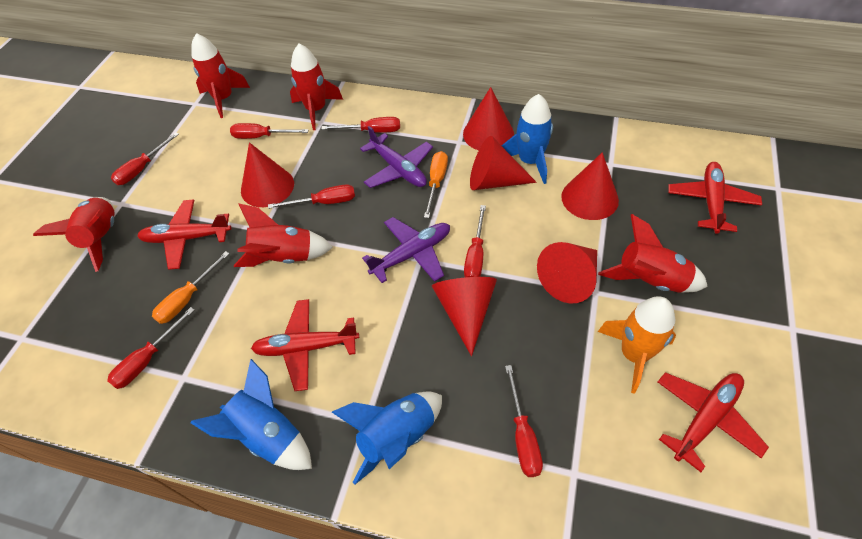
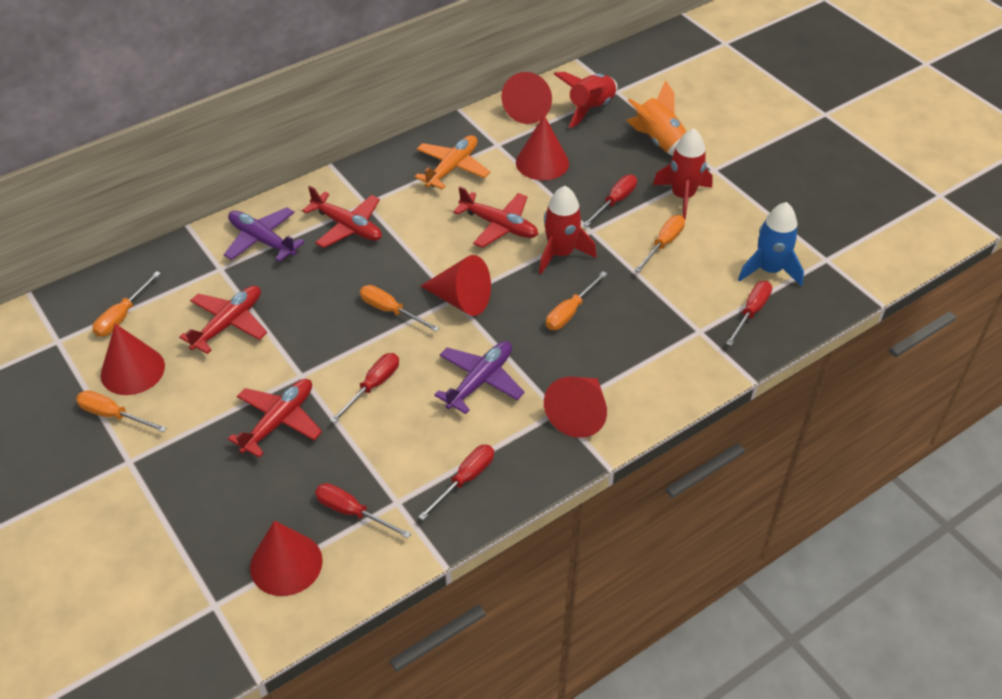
blue rocket: [190,359,312,470] [332,392,442,484] [502,94,553,184] = 3 -> [738,202,804,286] = 1
orange plane: none = 0 -> [415,135,490,189] = 1
orange screwdriver: [152,251,230,324] [424,151,448,218] = 2 -> [76,390,167,432] [92,271,161,337] [360,285,440,332] [546,271,607,330] [635,215,685,272] = 5
red rocket: [33,197,115,272] [191,33,250,118] [234,203,333,267] [290,44,343,130] [598,214,708,293] = 5 -> [539,186,596,274] [554,72,618,128] [653,128,713,220] = 3
red screwdriver: [107,307,195,389] [111,132,179,185] [230,123,309,139] [268,184,355,209] [321,117,400,133] [464,205,486,277] [505,365,543,477] = 7 -> [315,483,412,538] [330,353,399,423] [418,445,494,520] [583,175,637,227] [726,281,772,346] = 5

